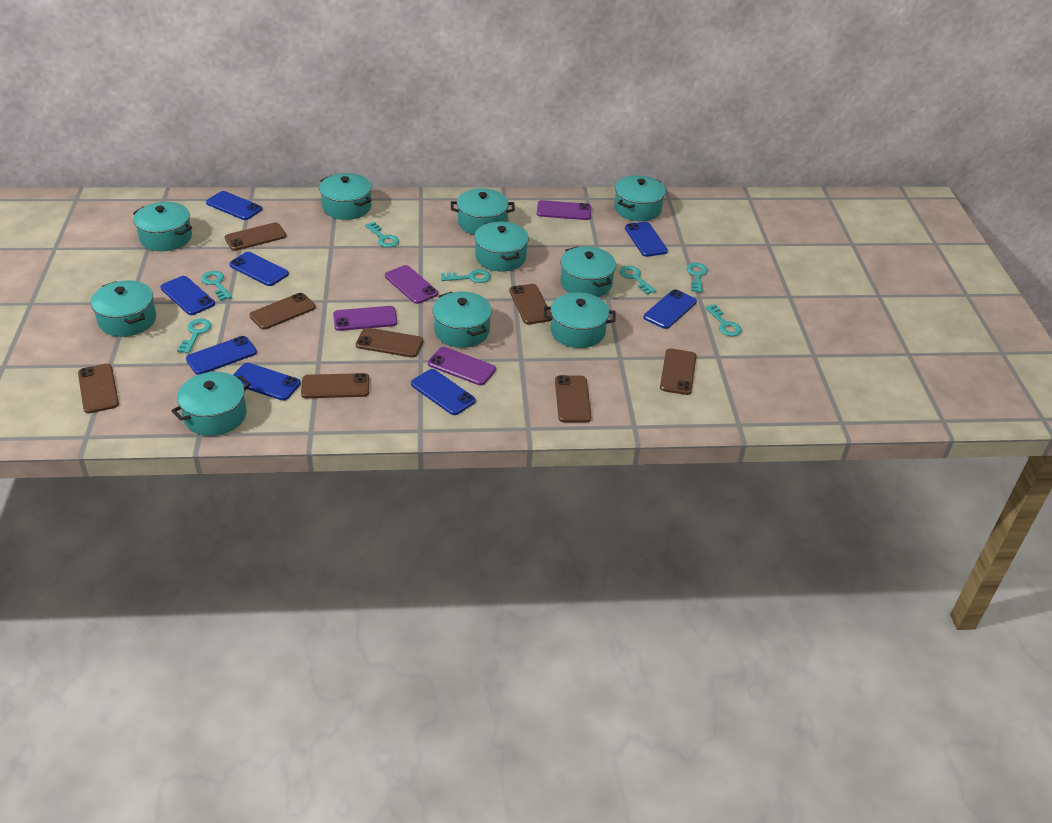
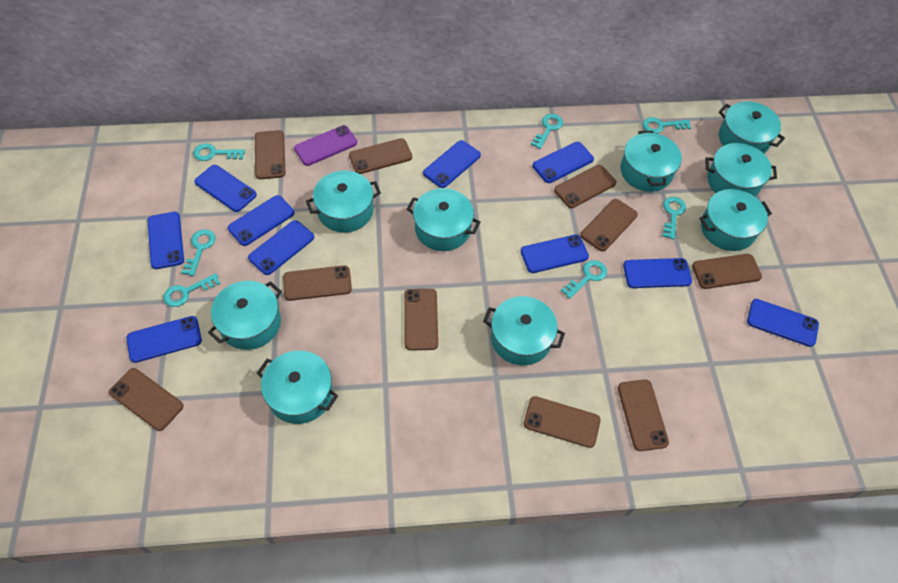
blue phone: [160,276,215,315] [186,336,257,375] [206,191,262,220] [229,252,289,286] [233,363,301,401] [411,369,476,415] [625,222,668,257] [644,289,697,329] = 8 -> [126,316,202,363] [147,212,184,269] [194,165,257,212] [228,195,294,246] [248,220,314,275] [423,140,481,188] [521,235,589,273] [533,142,594,183] [623,258,692,288] [747,299,819,347] = 10
brown phone: [78,364,119,413] [225,222,286,251] [249,293,316,330] [301,373,369,398] [356,328,423,358] [509,284,551,324] [555,375,591,422] [660,348,696,395] = 8 -> [109,368,183,431] [255,130,285,179] [283,265,352,301] [349,138,412,174] [404,289,438,350] [524,396,601,448] [554,165,616,208] [580,199,638,251] [618,379,669,451] [692,254,762,289] = 10
purple phone: [333,306,397,331] [385,265,438,304] [428,347,496,385] [537,200,591,220] = 4 -> [294,125,357,166] = 1
turquoise pot: [91,280,156,337] [133,202,192,251] [171,372,251,436] [319,173,372,220] [432,292,492,348] [451,188,515,235] [474,221,529,271] [544,292,616,348] [561,246,616,297] [614,175,666,221] = 10 -> [208,281,282,350] [257,351,338,424] [306,171,381,233] [407,188,481,251] [483,296,565,366] [620,131,682,192] [699,189,772,251] [705,143,777,197] [719,101,785,154] = 9

